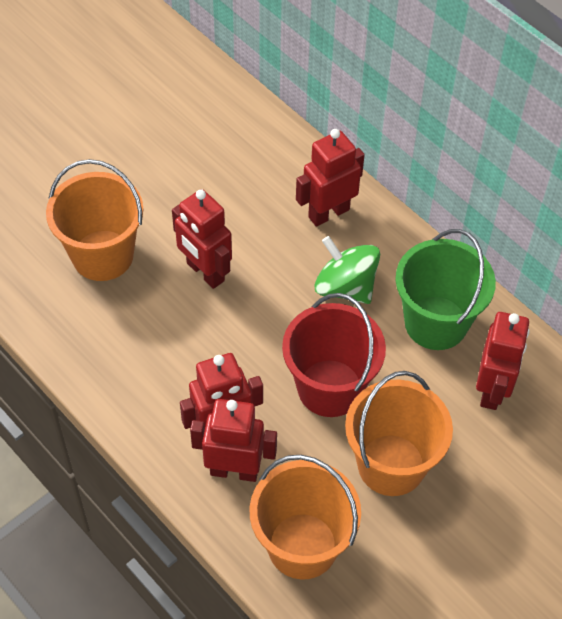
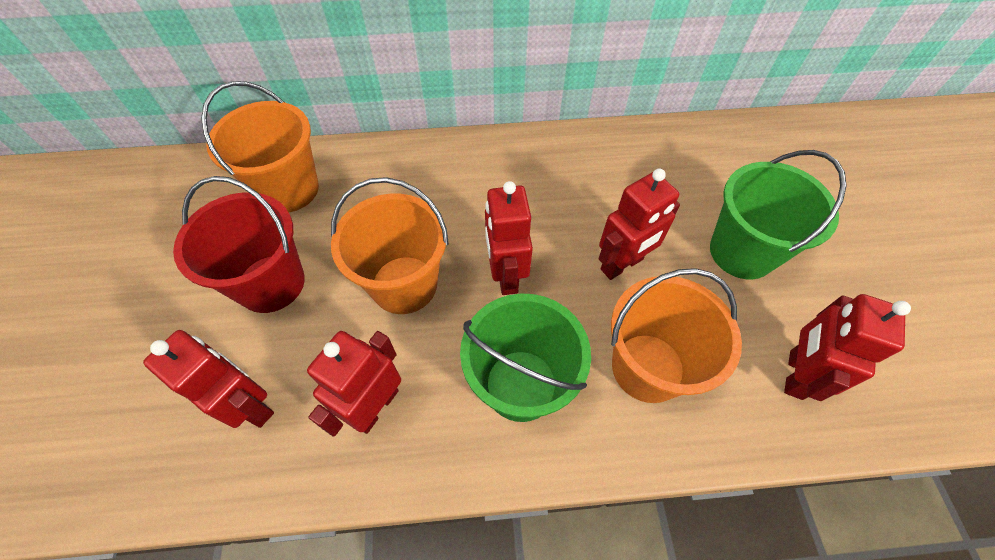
green bucket: [395,229,496,350] = 1 -> [460,294,591,422] [710,150,847,279] = 2
green spinning top: [314,236,380,304] = 1 -> none = 0

